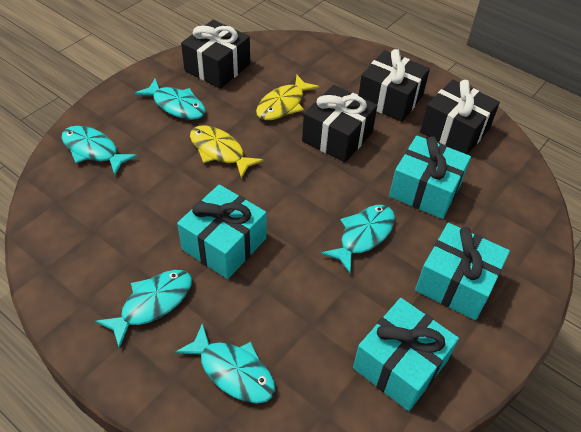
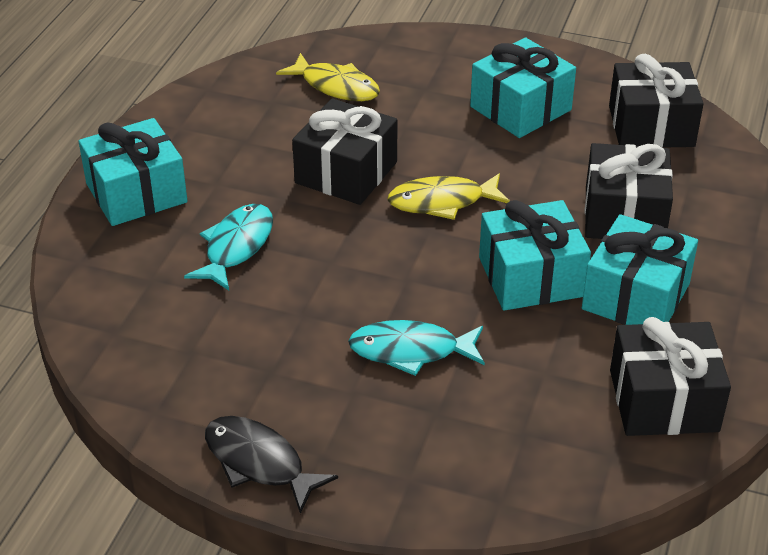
black fish: none = 0 -> [205,416,338,514] = 1
turquoise fish: [62,126,137,175] [95,270,192,348] [135,79,206,120] [175,323,275,404] [321,205,395,273] = 5 -> [184,204,273,290] [348,320,485,376] = 2

